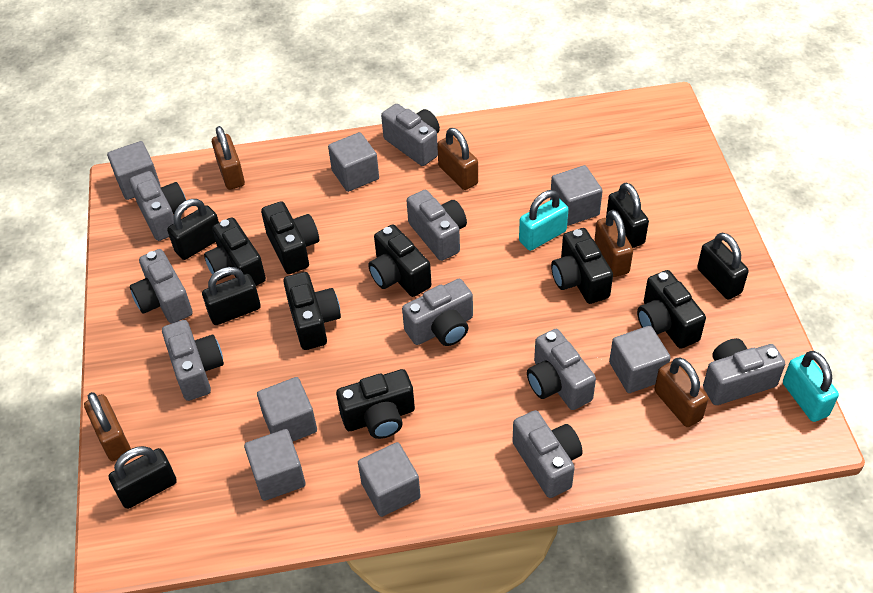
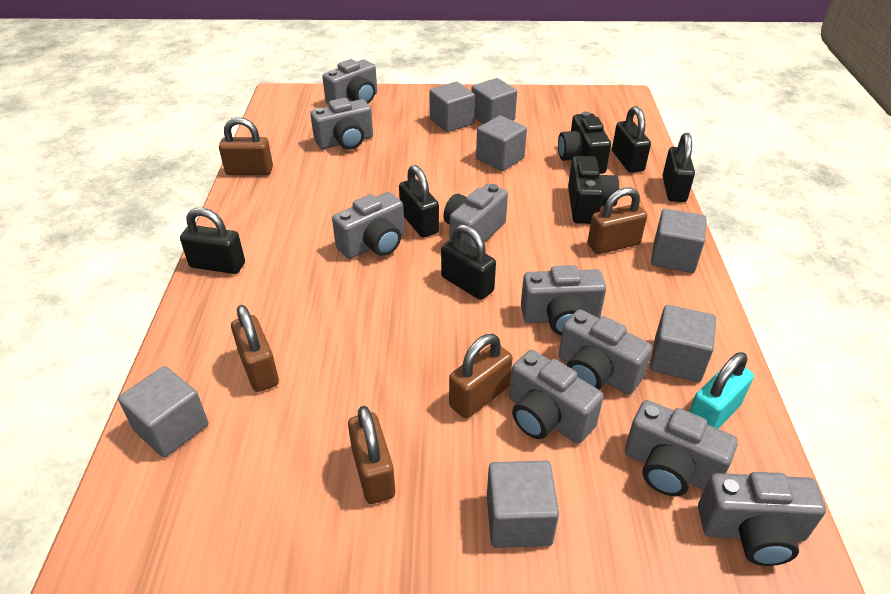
black camera: [204,217,266,286] [261,201,319,274] [283,272,341,350] [336,369,415,439] [368,225,431,297] [551,228,613,304] [637,270,706,349] = 7 -> [558,112,611,174] [568,156,619,224] = 2
turquoise padlock: [519,190,568,251] [783,351,839,422] = 2 -> [689,352,754,429] = 1

